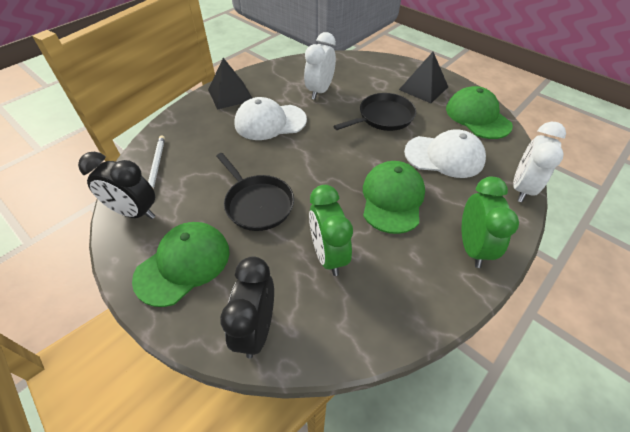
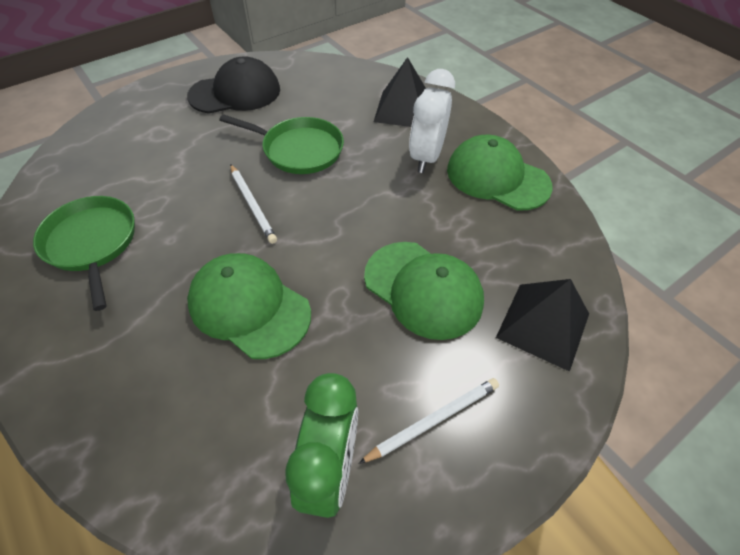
black cap: none = 0 -> [187,56,280,114] = 1
black clock: [78,152,155,219] [220,256,274,359] = 2 -> none = 0
black pan: [216,153,294,231] [334,93,416,131] = 2 -> none = 0
green clock: [309,185,353,276] [462,177,519,268] = 2 -> [285,373,358,518] = 1
green pan: none = 0 -> [33,196,135,311] [219,114,344,174] = 2
white cap: [234,97,307,140] [404,130,486,178] = 2 -> none = 0
white clock: [304,32,336,100] [513,122,566,202] = 2 -> [409,69,455,173] = 1
white pencil: [148,135,165,190] = 1 -> [230,164,277,244] [358,378,499,464] = 2

